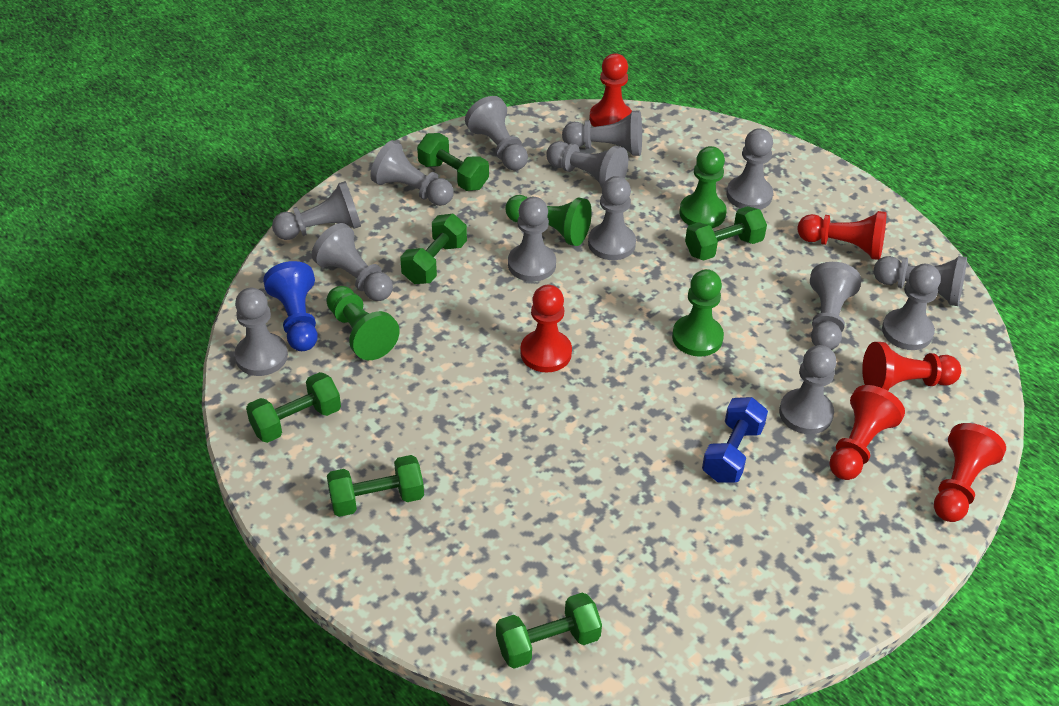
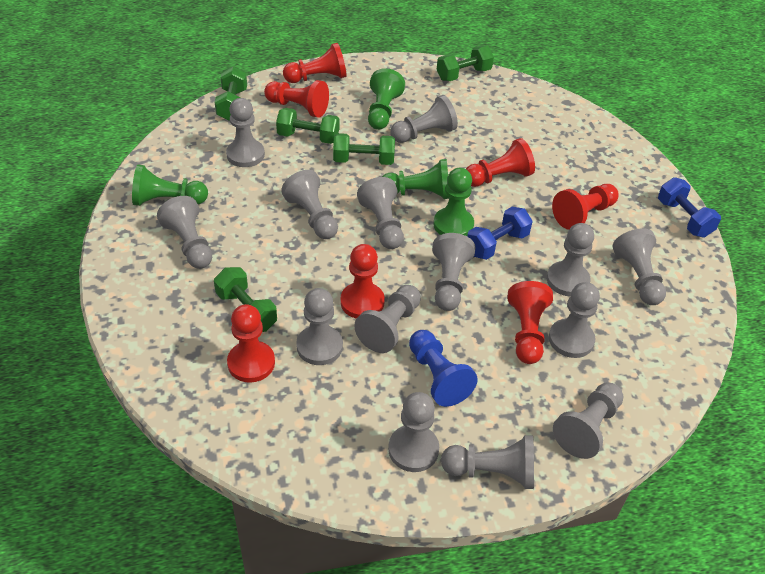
blue dumbbell: [702,397,768,483] = 1 -> [467,207,533,260] [658,177,721,238] = 2
green dumbbell: [246,372,341,443] [327,455,424,517] [400,214,467,284] [417,133,489,191] [496,592,602,669] [685,206,767,261] = 6 -> [214,267,277,332] [215,66,247,121] [276,108,339,144] [333,133,395,165] [437,46,494,81] = 5
red pawn: [520,285,572,373] [589,53,632,127] [798,211,886,260] [829,385,905,480] [862,342,961,391] [934,423,1006,522] = 6 -> [227,304,275,383] [264,80,329,118] [283,43,346,83] [340,244,385,319] [466,138,535,187] [508,281,553,364] [552,184,619,230] = 7

